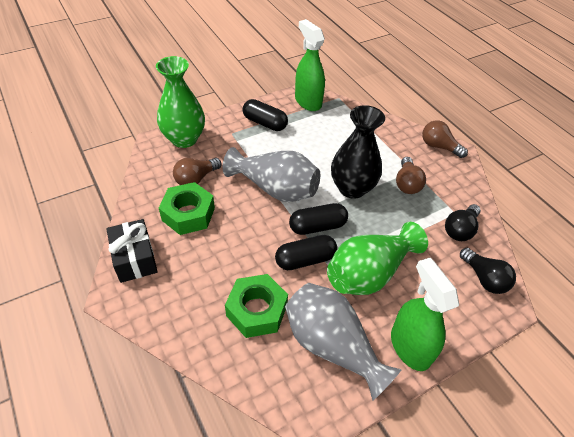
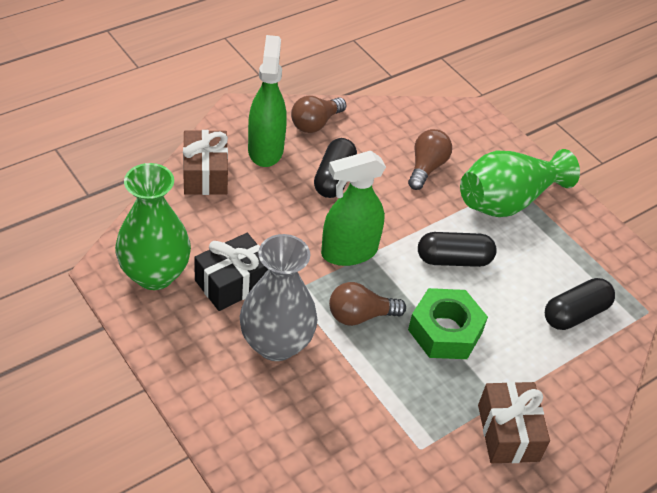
black light bulb: [445,204,481,241] [460,248,516,294] = 2 -> none = 0
black vase: [331,105,385,199] = 1 -> none = 0
brown gift: none = 0 -> [183,130,228,195] [478,382,550,463] = 2
green nut: [159,182,215,235] [225,274,288,338] = 2 -> [408,288,488,359] = 1
grey vase: [223,147,320,202] [285,283,402,401] = 2 -> [240,234,317,361] = 1

